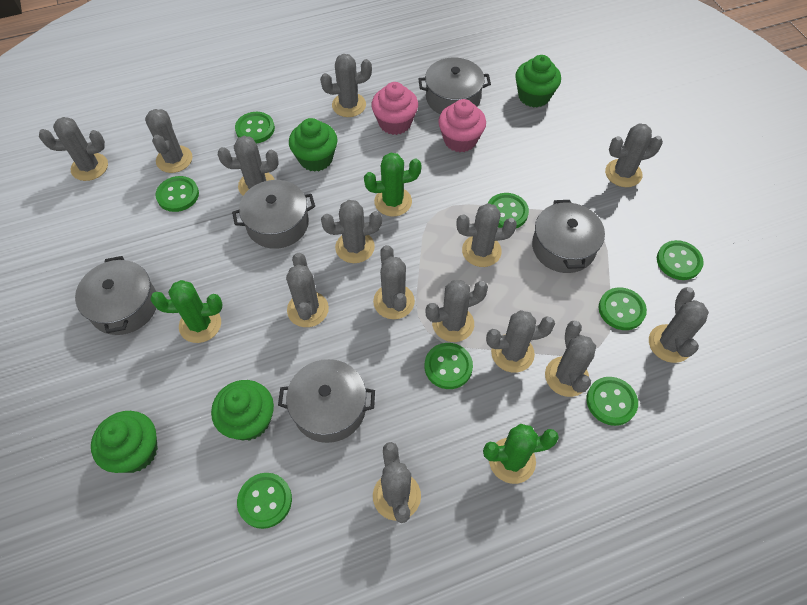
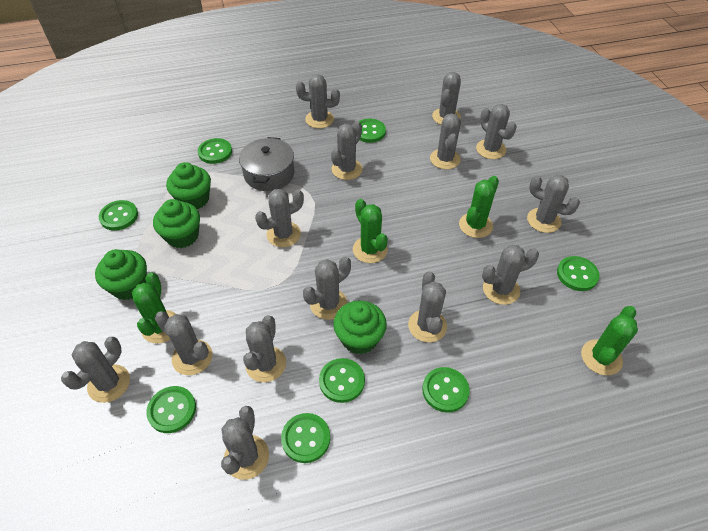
green cactus: [150,280,222,343] [364,153,422,217] [483,424,559,484] = 3 -> [132,272,176,344] [353,199,388,263] [459,176,499,238] [581,306,638,375] = 4
grey pot: [75,256,156,335] [232,180,315,249] [278,359,375,443] [418,58,491,114] [532,200,605,273] = 5 -> [239,137,295,191] = 1
pink cupcake: [371,82,418,135] [438,99,486,152] = 2 -> none = 0

